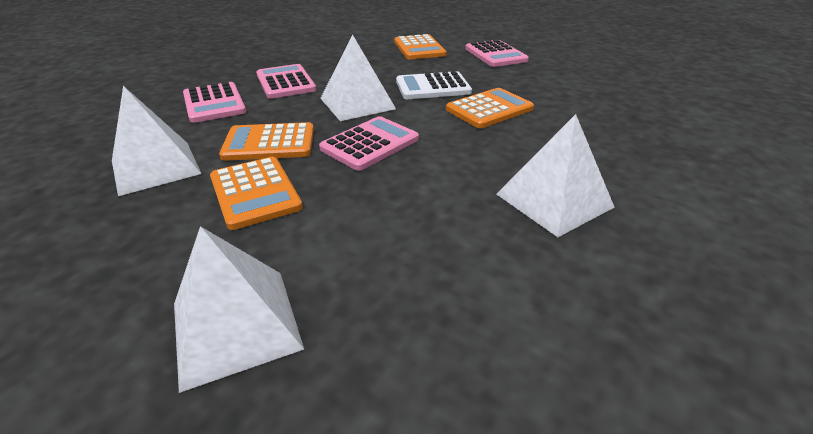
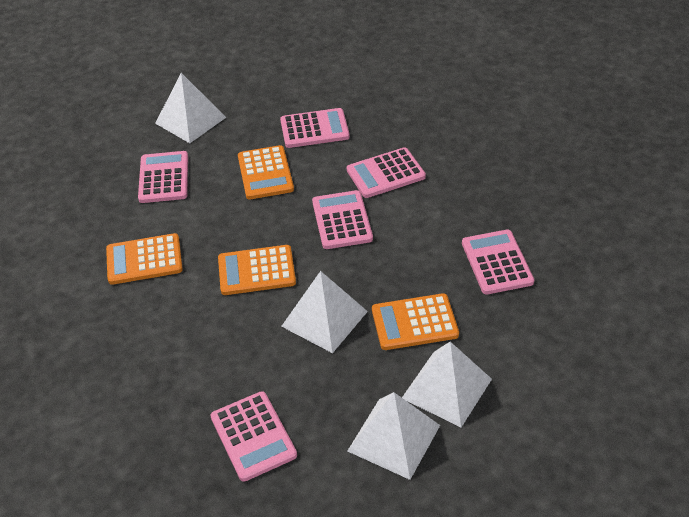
pink calculator: [183,82,246,123] [256,64,316,99] [319,116,419,171] [465,40,529,67] = 4 -> [138,151,188,203] [210,391,297,482] [280,108,350,148] [312,190,373,249] [347,147,426,198] [462,230,534,294] = 6
white calculator: [396,71,472,99] = 1 -> none = 0

